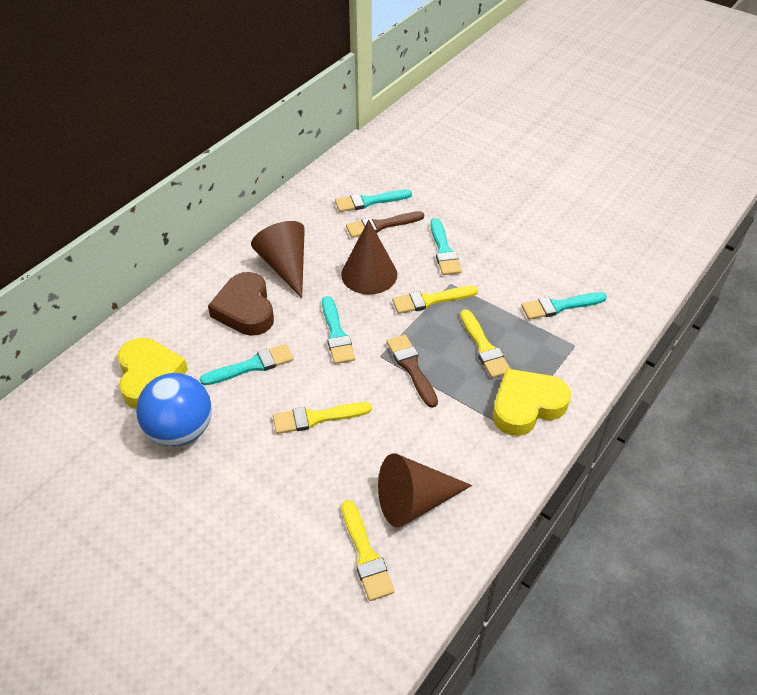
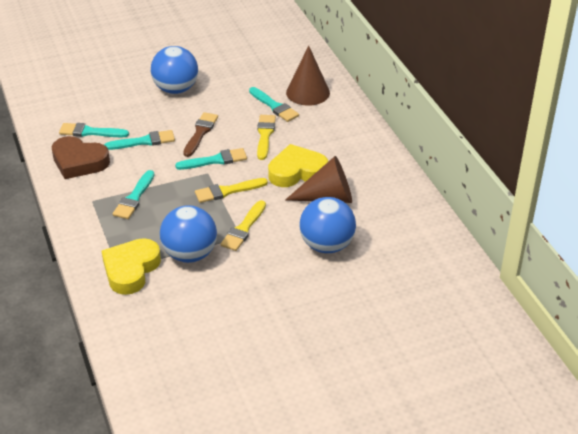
blue ball: [136,373,212,446] = 1 -> [151,46,198,94] [160,205,217,263] [299,197,356,253] = 3
brown brush: [346,211,424,238] [386,335,438,408] = 2 -> [183,112,218,157] = 1
brown cone: [251,221,305,298] [341,220,397,294] [378,453,472,528] = 3 -> [285,156,352,203] [286,46,330,106] = 2
yellow brush: [273,402,372,434] [342,500,394,601] [392,286,478,314] [460,309,510,378] = 4 -> [195,178,268,203] [220,200,266,251] [257,115,276,160] = 3

